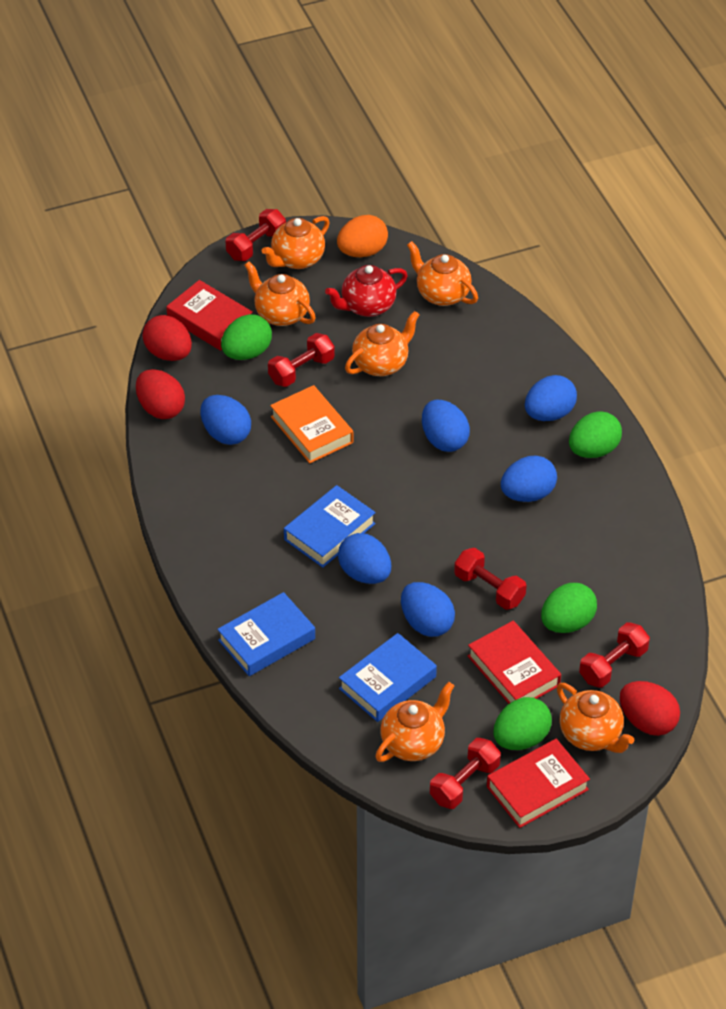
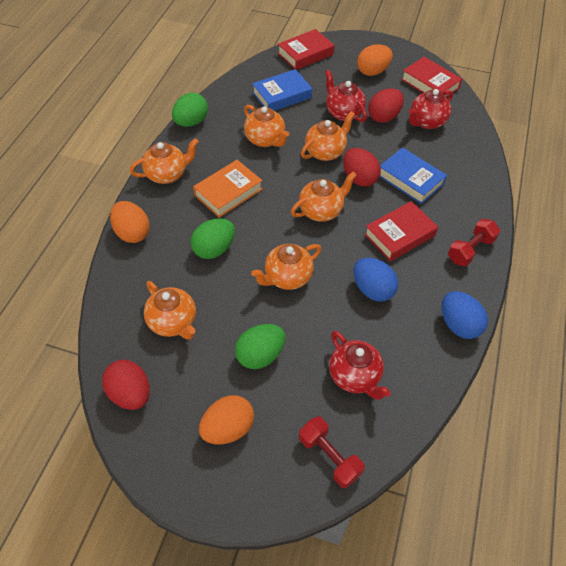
blue book: [217,592,315,676] [284,485,376,568] [339,633,437,722] = 3 -> [252,69,312,111] [380,147,447,204] = 2
blue egg: [200,395,251,445] [338,533,391,584] [401,582,455,637] [422,400,470,452] [501,456,557,502] [525,375,577,421] = 6 -> [354,258,398,302] [442,291,488,339] = 2
green egg: [221,314,272,360] [493,697,552,750] [541,583,597,633] [569,411,622,458] = 4 -> [172,93,208,127] [190,218,235,259] [235,324,286,369] = 3
orange egg: [337,215,388,257] = 1 -> [110,201,150,243] [199,395,254,444] [357,44,393,76] = 3
red dumbbell: [226,209,286,261] [268,333,335,387] [430,738,501,809] [454,548,527,610] [579,622,650,688] = 5 -> [299,416,365,488] [448,219,500,266] = 2
red teapot: [325,265,408,317] = 1 -> [325,70,367,122] [329,331,391,400] [409,89,453,129] = 3

